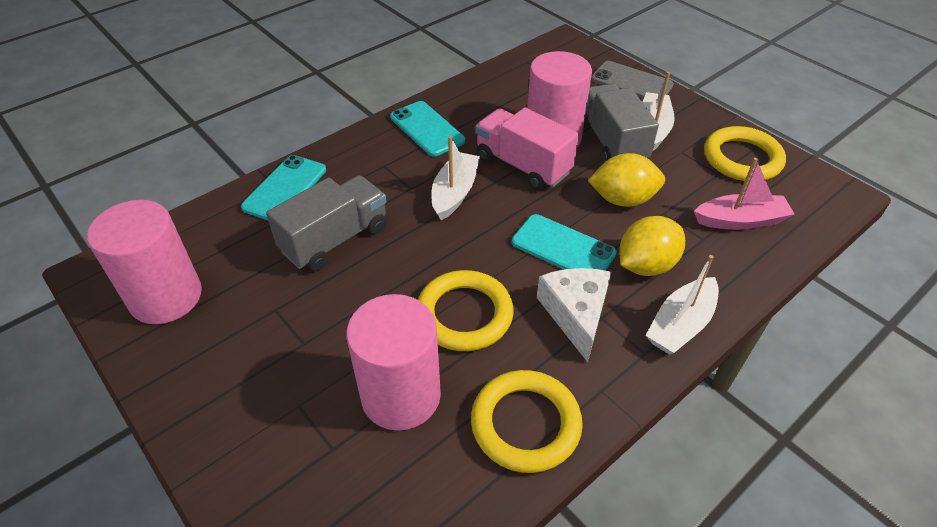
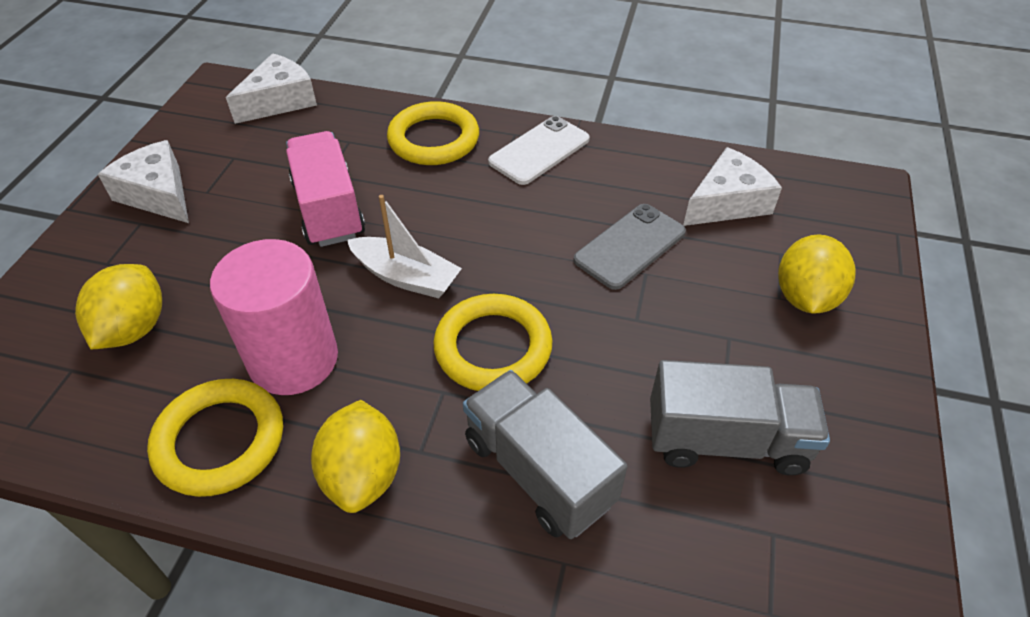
pink boat: [694,158,794,230] = 1 -> none = 0
pink cylinder: [87,200,202,324] [346,294,441,431] [527,51,592,147] = 3 -> [210,239,338,395] = 1
turquoise phone: [241,155,326,220] [390,101,465,156] [512,214,617,271] = 3 -> none = 0
white boat: [431,136,480,220] [642,71,675,151] [646,255,719,355] = 3 -> [347,195,462,299] = 1
white cheese: [537,268,611,362] = 1 -> [98,140,189,223] [226,53,317,124] [683,147,782,226] = 3
white phone: none = 0 -> [488,116,590,185] = 1
yellow lemon: [588,153,665,207] [619,216,685,276] = 2 -> [75,264,162,349] [311,400,400,513] [778,234,856,314] = 3

